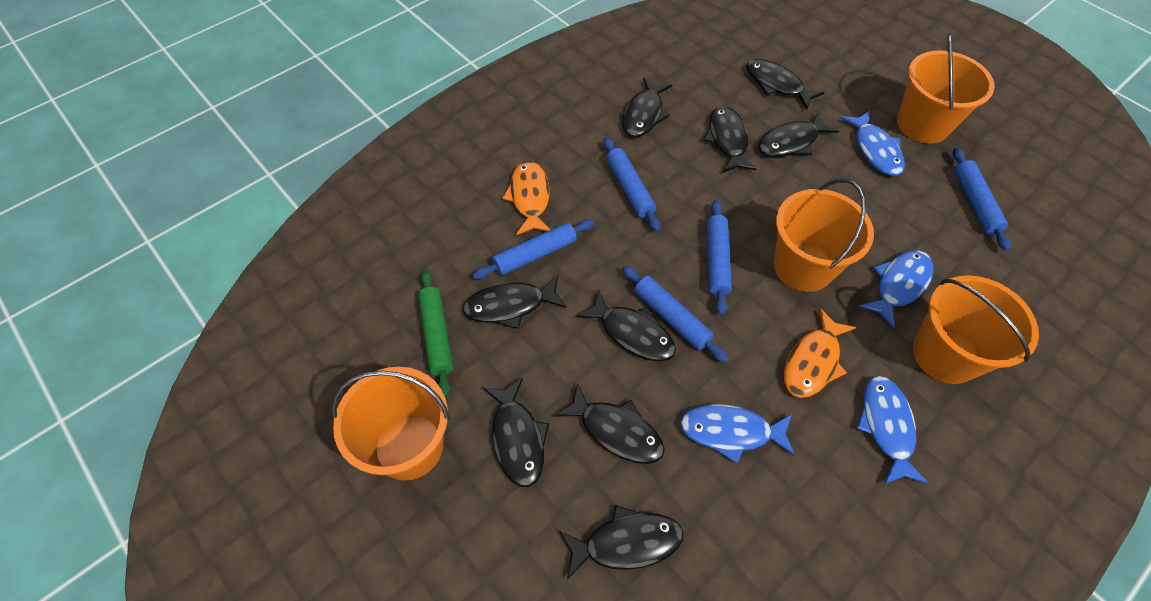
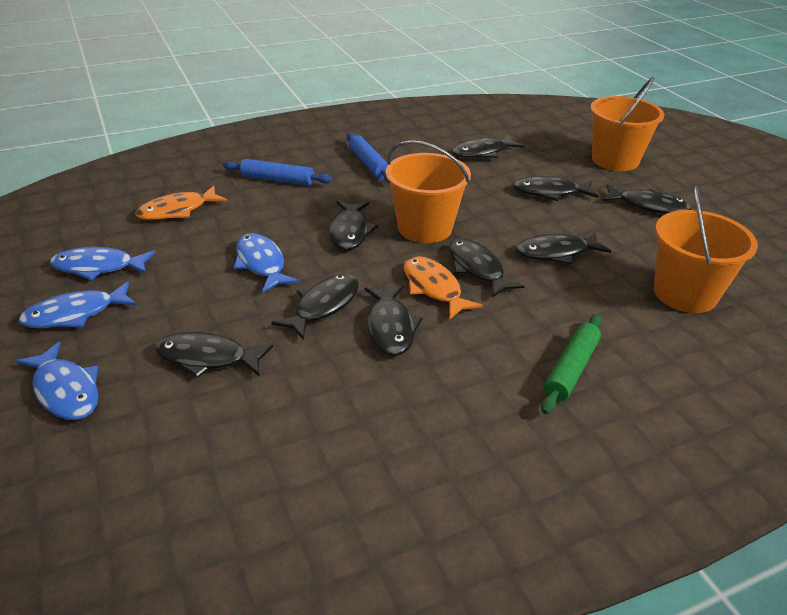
blue rolling pin: [473,219,595,279] [603,137,660,231] [622,265,729,363] [707,200,732,315] [953,148,1011,251] = 5 -> [223,159,332,186] [347,133,390,183] = 2
orange bucket: [332,367,450,481] [774,179,874,292] [897,33,995,144] [913,275,1039,384] = 4 -> [386,140,471,243] [590,77,665,171] [654,185,758,313] = 3

